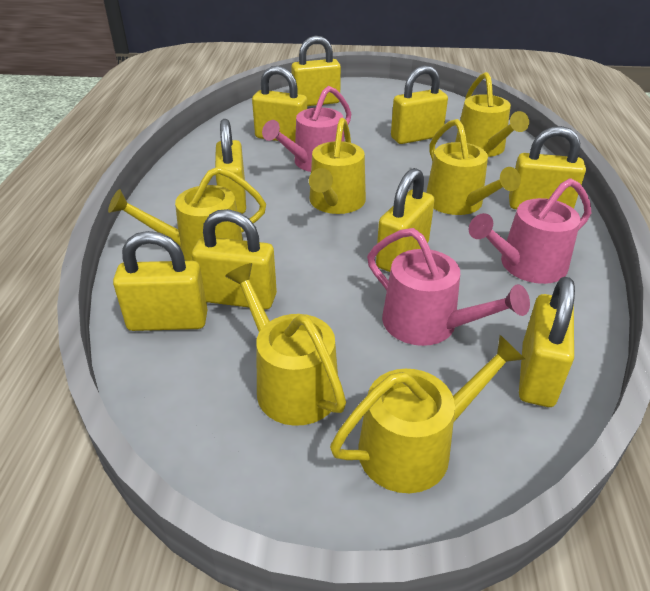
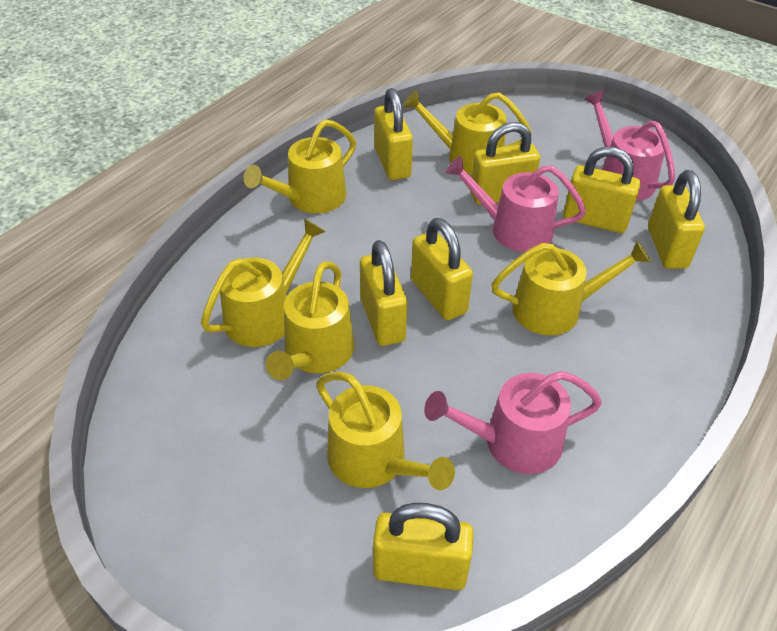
yellow padlock: [113,231,208,331] [192,209,277,309] [215,119,246,214] [252,66,307,142] [291,35,341,106] [376,168,435,272] [391,65,448,144] [509,126,586,209] [519,277,575,407] = 9 -> [360,240,407,346] [373,503,474,590] [374,88,413,180] [411,218,473,320] [470,122,540,205] [563,146,640,233] [648,170,705,269] = 7

